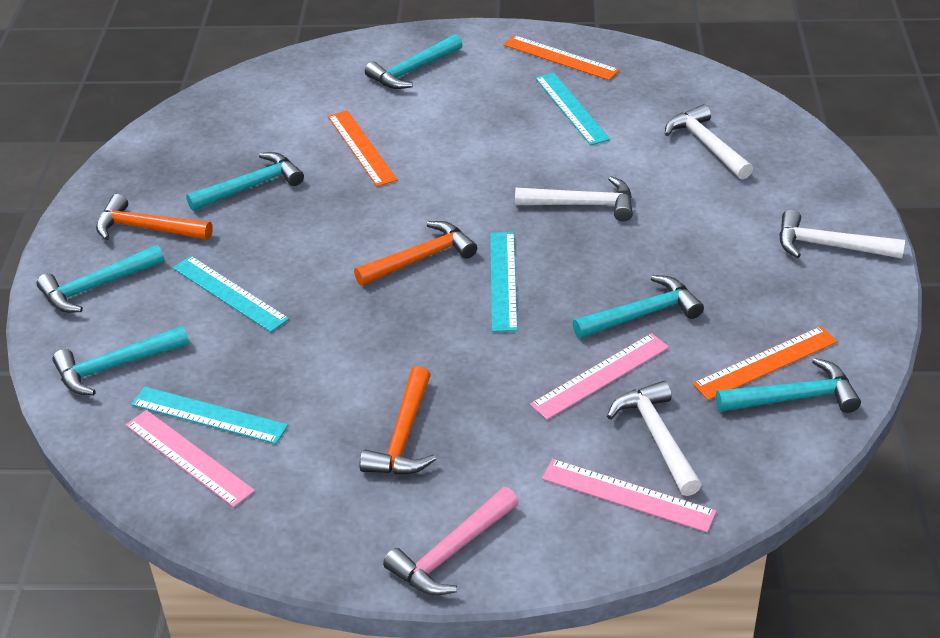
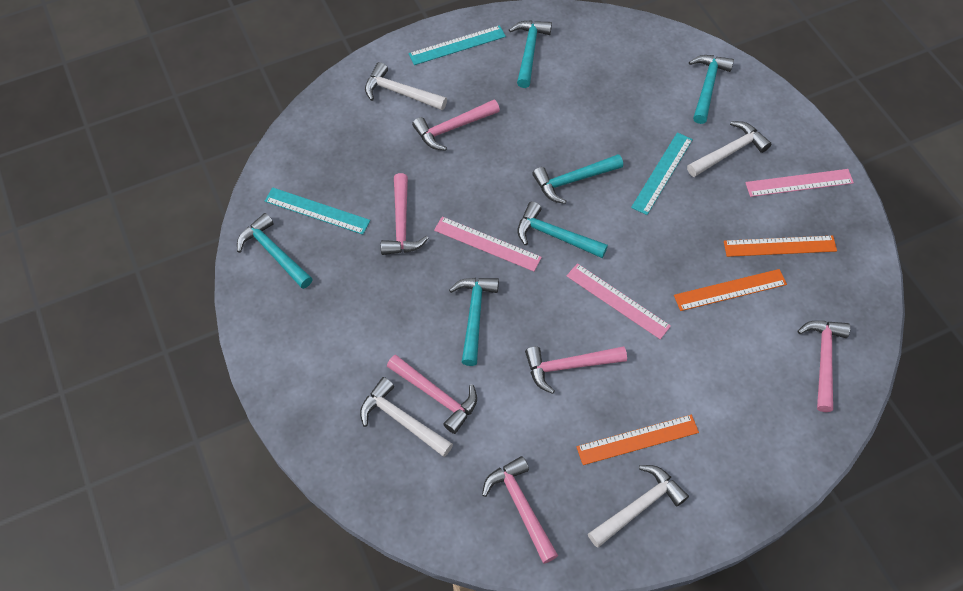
orange hammer: [96,194,213,240] [354,221,477,286] [360,366,436,475] = 3 -> none = 0
pink hammer: [383,487,519,596] = 1 -> [381,173,429,255] [387,354,477,434] [412,100,500,151] [482,456,558,564] [525,346,627,394] [797,321,850,412] = 6
turquoise ruler: [131,387,288,444] [173,256,289,332] [490,232,518,332] [535,73,610,145] = 4 -> [265,187,370,235] [409,25,506,65] [631,132,693,215] = 3

